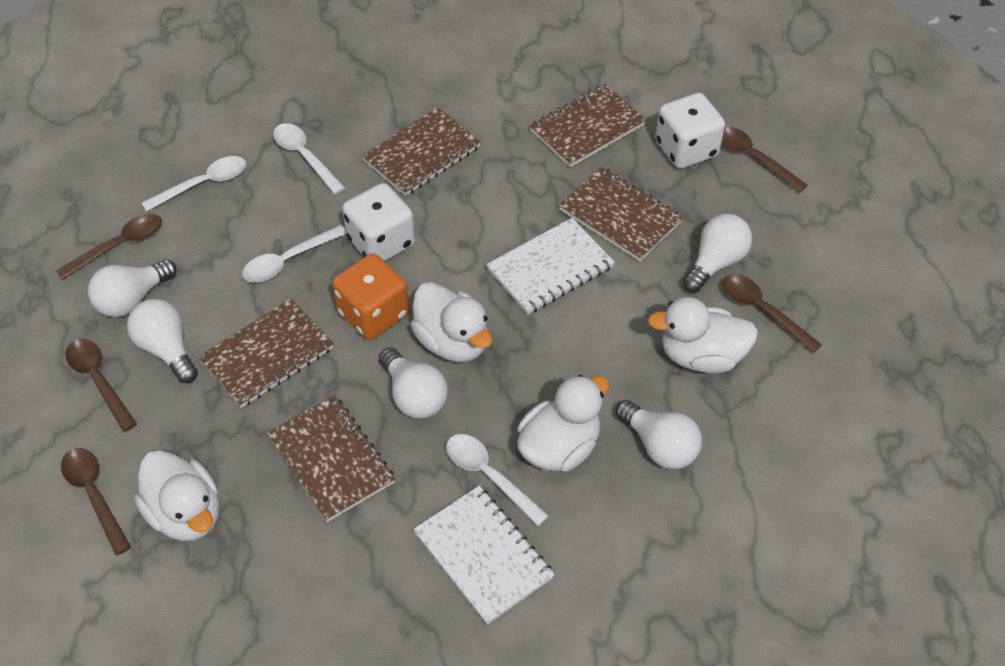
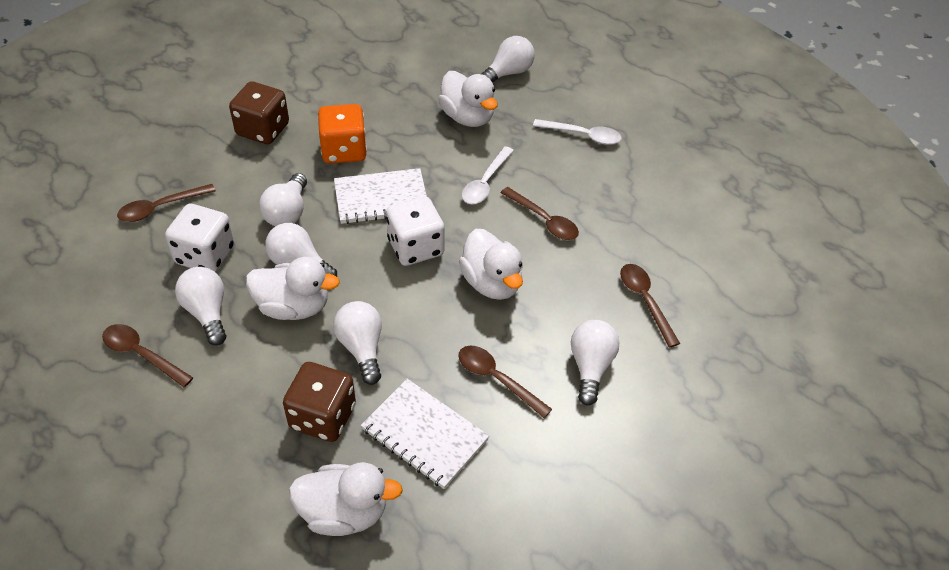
brown dice: none = 0 -> [229,82,289,144] [283,362,356,442] = 2
brown notebook: [198,299,334,408] [267,395,395,522] [362,107,481,196] [529,84,647,167] [559,167,683,261] = 5 -> none = 0
white light bulb: [88,259,177,317] [127,299,198,383] [379,347,448,418] [616,400,702,469] [683,214,752,292] = 5 -> [175,267,226,346] [259,173,307,226] [265,223,337,277] [333,301,382,385] [482,36,535,82] [571,320,619,405] = 6
white spoon: [142,156,246,212] [242,225,346,282] [273,123,345,195] [446,434,549,526] = 4 -> [462,146,514,204] [533,119,621,145] = 2

